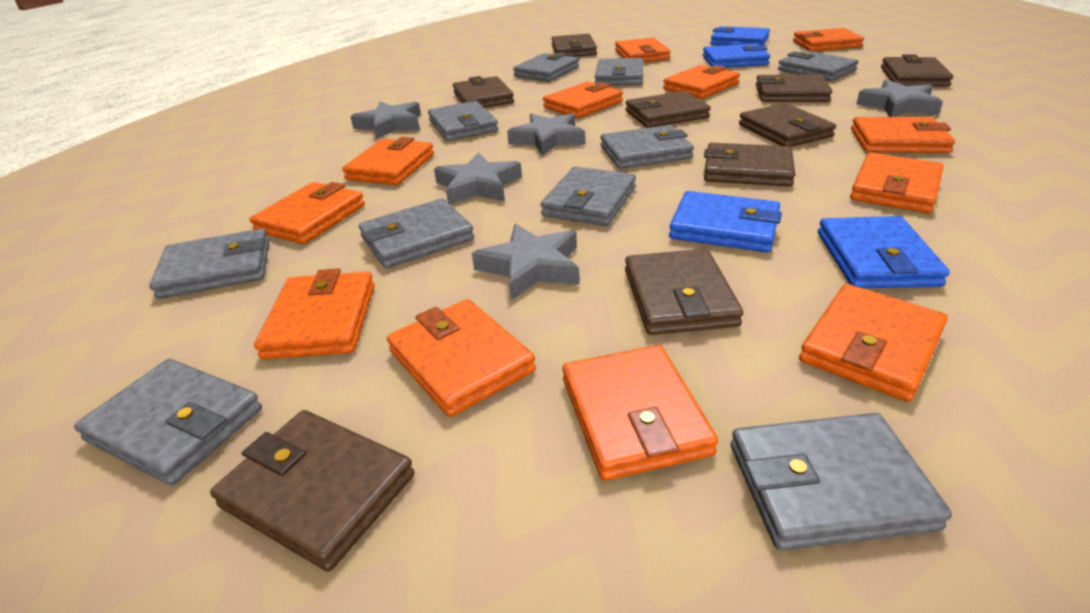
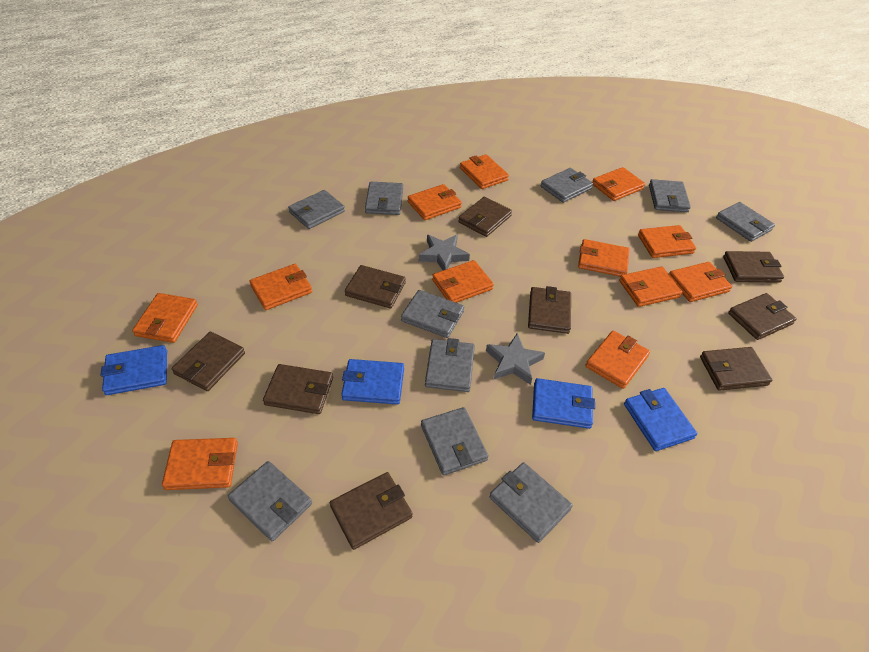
grey star: [350,102,421,139] [434,152,522,205] [472,224,579,300] [507,113,585,156] [856,80,943,117] = 5 -> [419,235,470,270] [486,333,545,385] = 2

